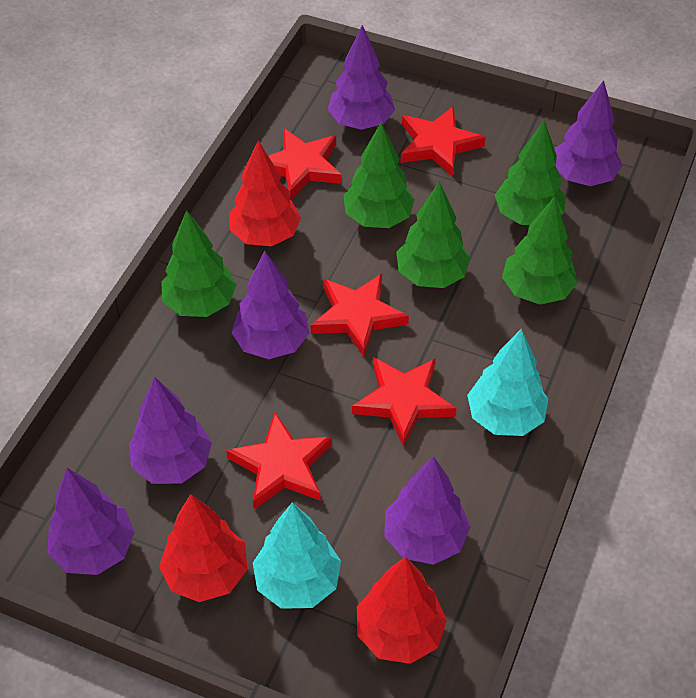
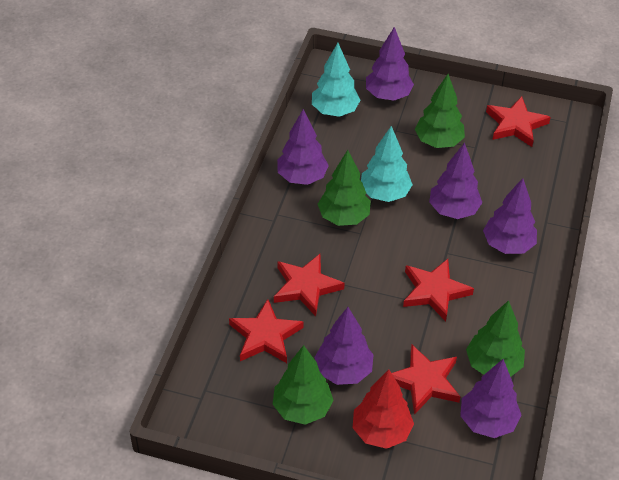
green tree: [161,210,237,317] [343,123,415,228] [396,181,470,288] [495,120,566,225] [502,196,578,305] = 5 -> [272,345,334,425] [318,150,371,226] [415,74,465,148] [466,300,525,377] = 4
red tree: [159,494,248,602] [230,140,301,246] [357,557,447,664] = 3 -> [353,369,414,449] = 1

